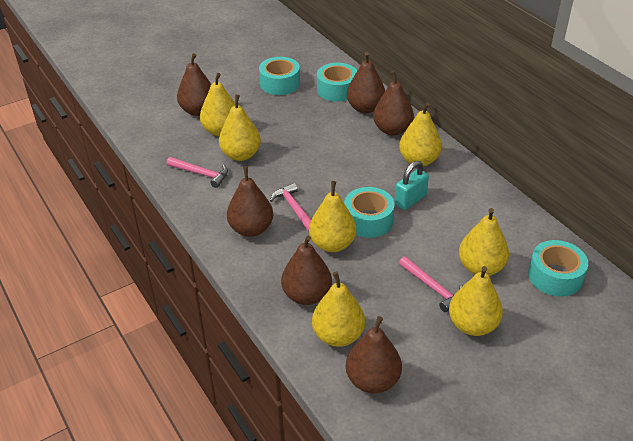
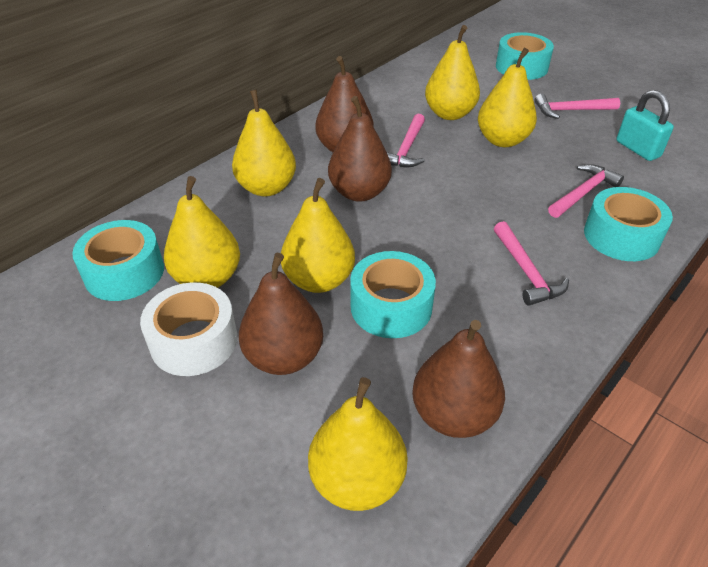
brown pear: [177,53,211,116] [227,166,273,237] [281,235,332,305] [346,316,402,394] [347,52,385,113] [373,71,414,136] = 6 -> [239,253,323,375] [315,56,374,152] [328,96,392,202] [412,320,505,438] = 4
pink hammer: [167,157,228,188] [270,183,311,232] [399,256,463,312] = 3 -> [387,114,425,167] [494,221,569,306] [534,94,620,119] [548,164,624,218] = 4
white tape: none = 0 -> [140,282,237,376] = 1
yellow pear: [200,73,235,136] [219,94,261,161] [309,181,356,252] [312,271,365,347] [399,102,442,166] [449,266,503,336] [459,208,509,276] = 7 -> [164,176,240,288] [232,90,296,197] [281,178,355,293] [308,377,408,511] [425,25,480,120] [478,48,537,147] = 6

